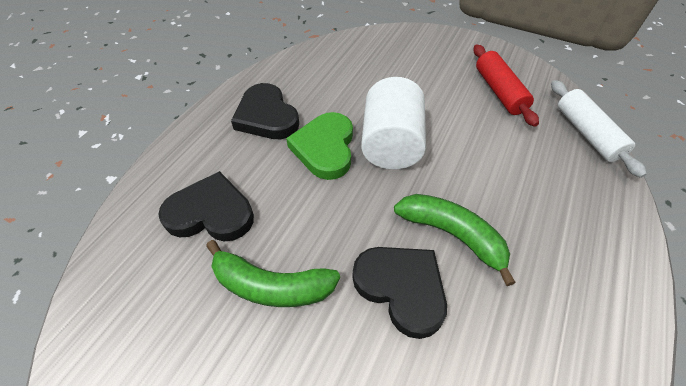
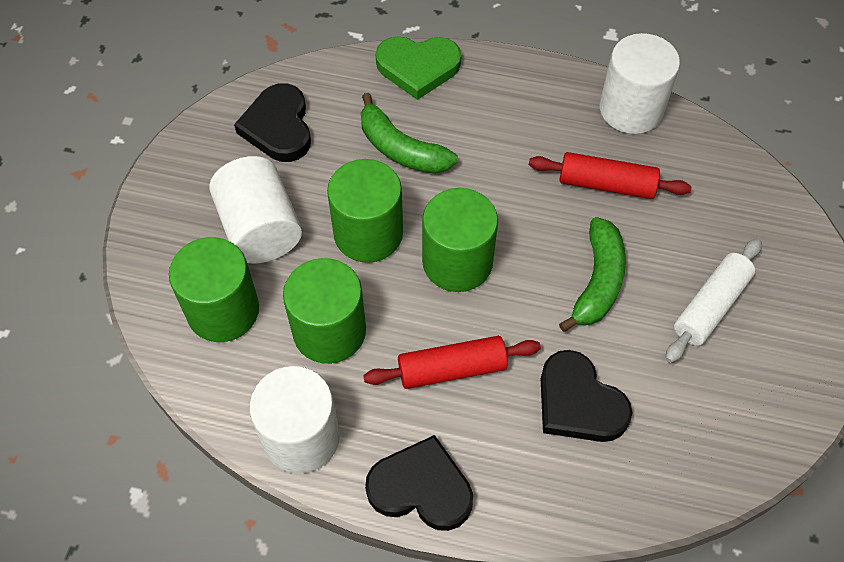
green cylinder: none = 0 -> [169,237,259,342] [283,258,366,364] [327,159,403,263] [422,188,498,292] = 4
red rolling pin: [474,44,539,127] = 1 -> [363,336,541,389] [529,152,691,199] = 2
white cylinder: [361,77,426,170] = 1 -> [209,156,302,264] [249,366,340,474] [600,33,680,134] = 3

